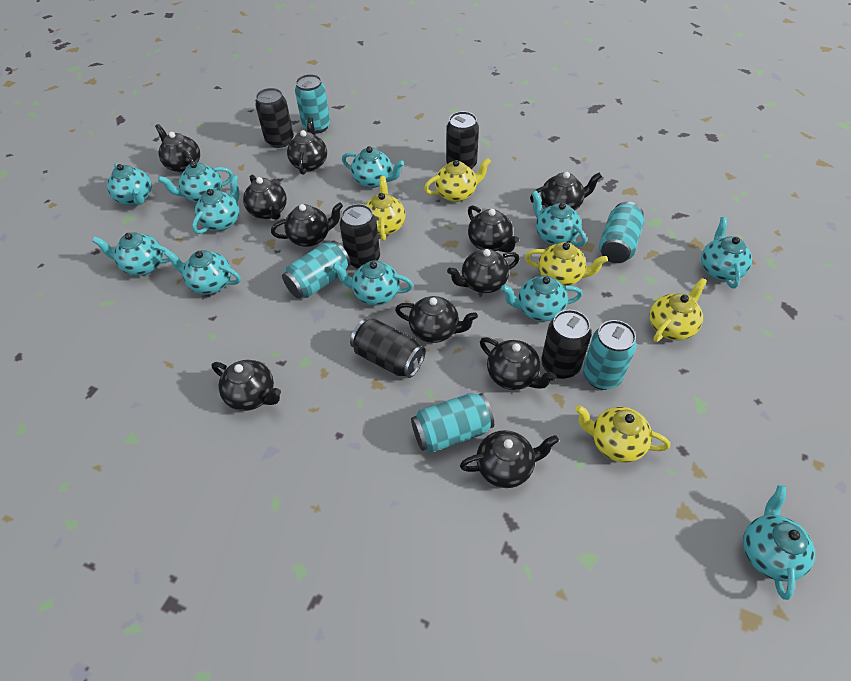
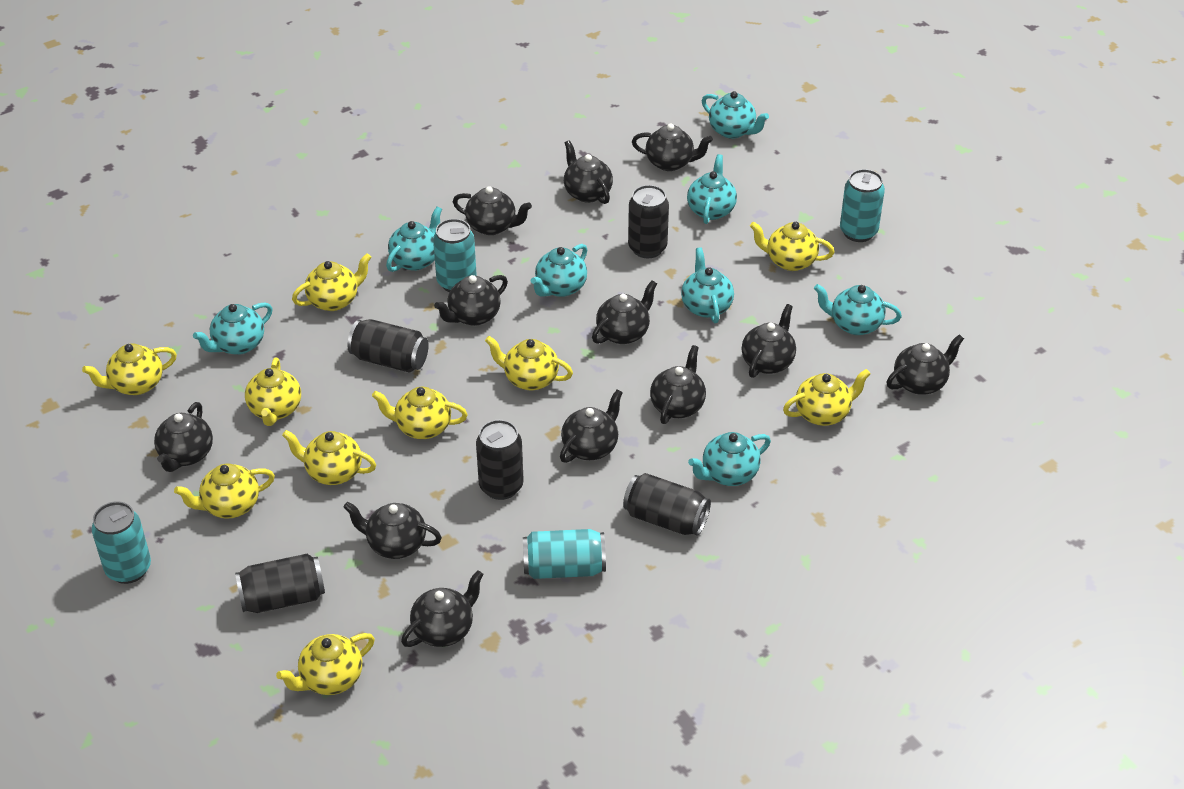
black teapot: [155,124,200,173] [212,360,281,411] [243,175,287,220] [271,202,343,247] [287,117,327,175] [395,296,478,343] [447,248,520,293] [460,430,559,488] [468,205,519,253] [480,337,557,390] [530,172,602,210] = 11 -> [154,402,213,472] [343,502,442,559] [401,570,484,647] [434,275,508,326] [453,186,532,235] [560,389,623,463] [564,140,613,204] [592,280,657,344] [632,123,713,171] [650,345,706,424] [742,304,796,378] [886,334,964,395] = 12
turquoise can: [282,241,350,299] [295,74,330,134] [411,393,494,452] [583,320,637,390] [599,202,644,263] = 5 -> [92,501,151,584] [433,219,477,292] [523,529,606,579] [840,169,885,242] = 4
turquoise teapot: [92,232,171,276] [107,163,152,205] [158,162,233,202] [164,250,241,294] [192,175,240,234] [332,261,413,306] [342,146,404,188] [501,275,582,321] [532,190,586,247] [701,217,752,288] [743,485,815,600] = 11 -> [193,302,273,355] [386,207,442,272] [531,244,587,297] [681,247,734,323] [687,154,737,224] [688,432,771,486] [702,91,769,139] [814,284,902,335] = 8
yellow teapot: [365,176,406,241] [424,158,491,202] [525,242,608,286] [575,405,670,463] [650,278,707,342] = 5 -> [82,344,177,395] [174,464,275,518] [245,358,301,426] [276,633,375,695] [282,430,376,485] [292,253,371,311] [372,387,468,439] [485,336,573,390] [750,222,834,271] [783,369,871,426] = 10

